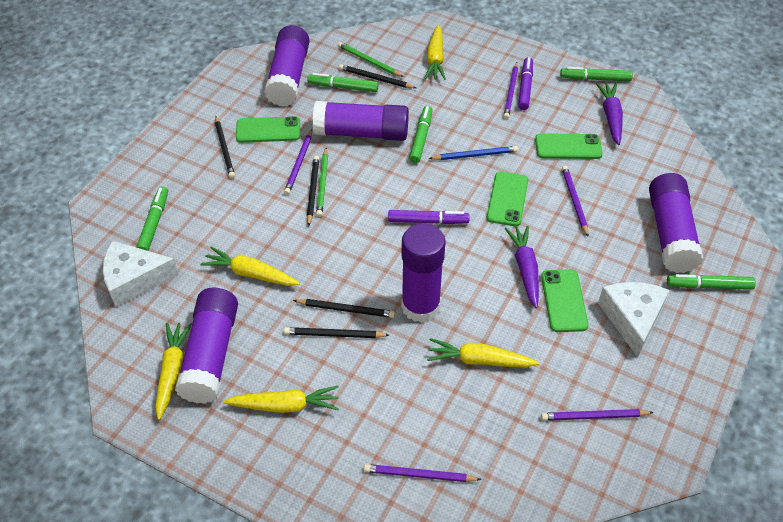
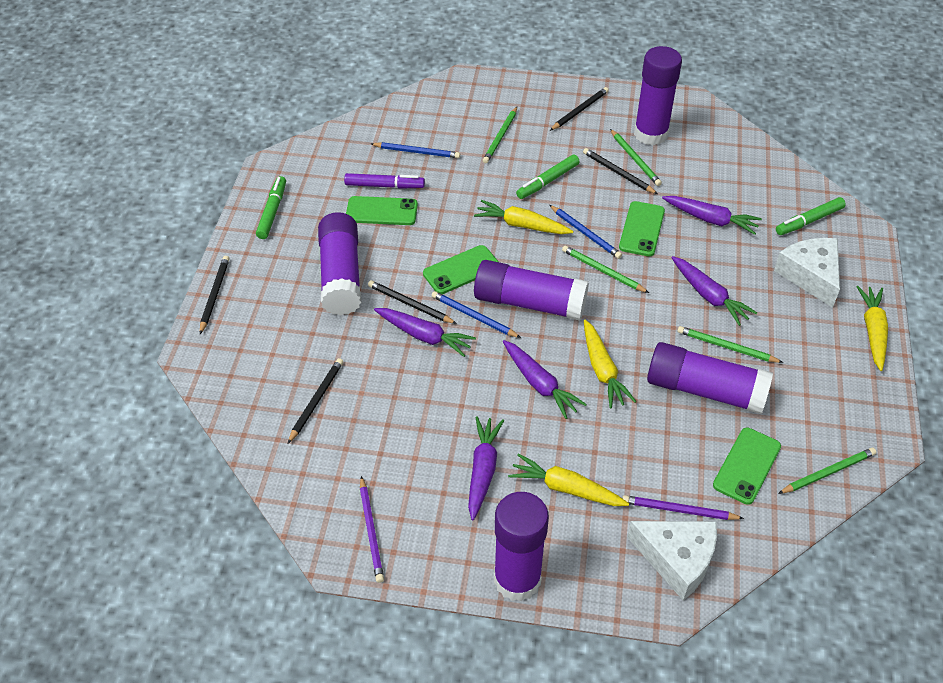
blue pencil: [429,146,518,160] = 1 -> [371,142,460,158] [432,291,521,338] [549,205,622,259] = 3
green marker: [136,186,168,251] [307,73,379,92] [409,106,433,163] [560,67,633,81] [667,274,756,290] = 5 -> [256,176,286,239] [516,155,579,199] [776,197,846,235] = 3
green pencil: [316,148,328,217] [338,42,404,77] = 2 -> [483,107,517,163] [562,245,649,293] [610,129,662,186] [677,326,783,363] [778,448,876,494] = 5
purple carrot: [504,225,539,308] [596,83,623,145] = 2 -> [374,308,476,357] [468,416,504,520] [503,340,587,419] [662,196,762,235] [671,256,757,326] = 5
purple marker: [388,210,470,224] [518,57,533,110] = 2 -> [344,173,425,189] = 1
purple pencil: [284,129,312,195] [364,464,482,482] [504,62,518,119] [541,409,654,421] [562,166,588,237] = 5 -> [360,476,384,583] [622,495,744,520] = 2
yellow carrot: [155,323,192,420] [200,246,300,286] [223,386,339,413] [424,25,446,80] [427,338,539,367] = 5 -> [474,200,573,234] [508,454,629,506] [584,320,636,409] [856,286,888,371] = 4

